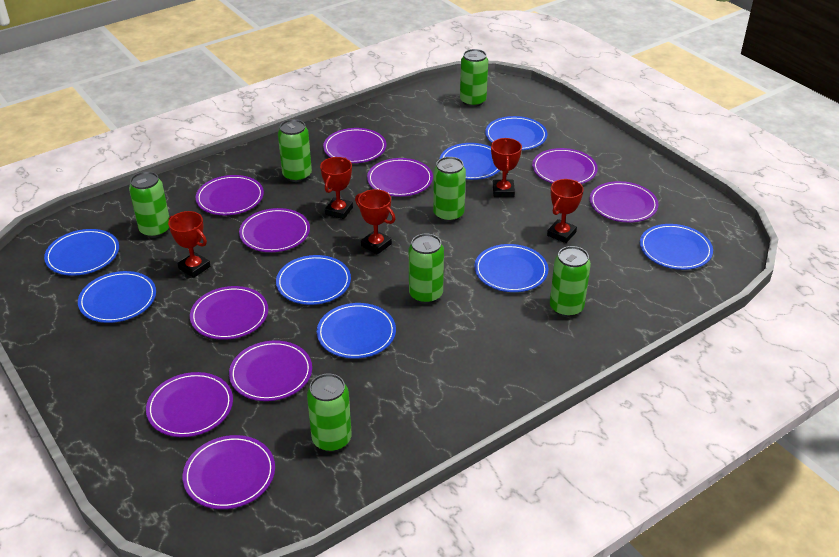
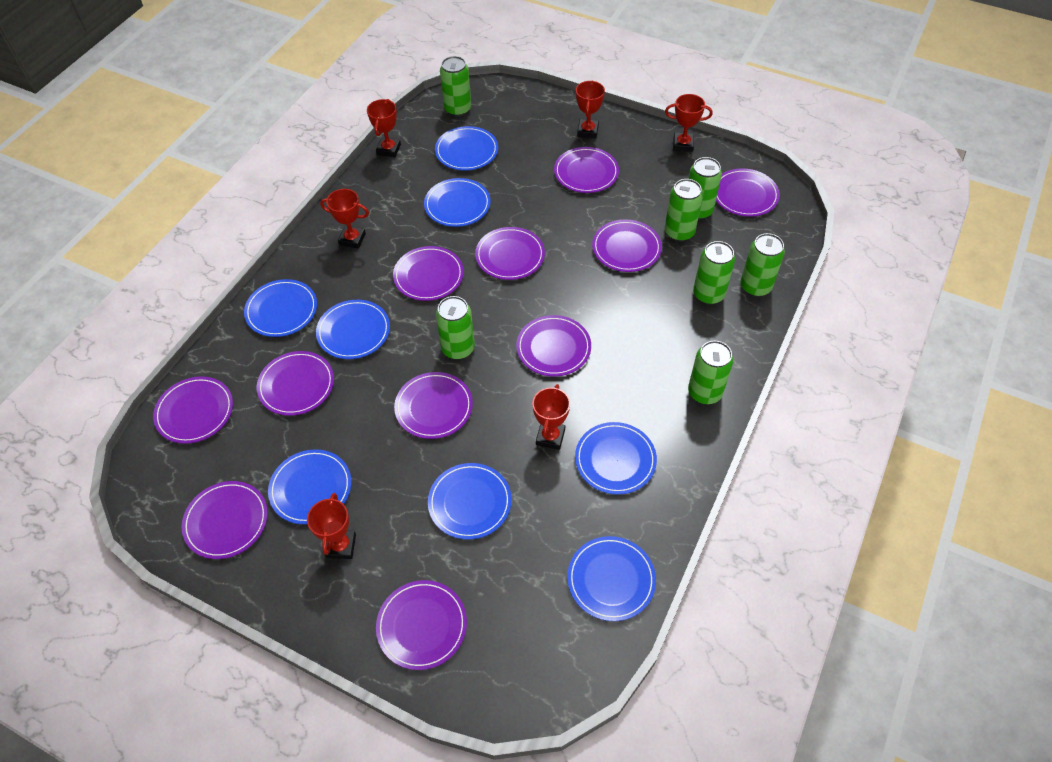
purple plate: [146,372,233,437] [183,435,275,509] [190,286,268,340] [196,175,264,215] [229,340,312,401] [239,208,310,252] [323,128,386,163] [367,158,433,197] [532,148,598,184] [590,181,658,223] = 10 -> [153,376,233,444] [182,481,268,559] [257,351,334,416] [376,580,467,670] [393,246,464,301] [394,372,473,439] [475,227,545,280] [516,315,591,376] [554,147,619,193] [592,220,662,272] [716,168,780,217] = 11
red trophy: [168,211,210,278] [320,157,353,219] [355,189,396,255] [491,138,522,197] [547,179,584,243] = 5 -> [307,493,356,559] [320,189,369,249] [367,99,401,157] [532,384,570,450] [576,80,605,138] [665,94,713,152] = 6

